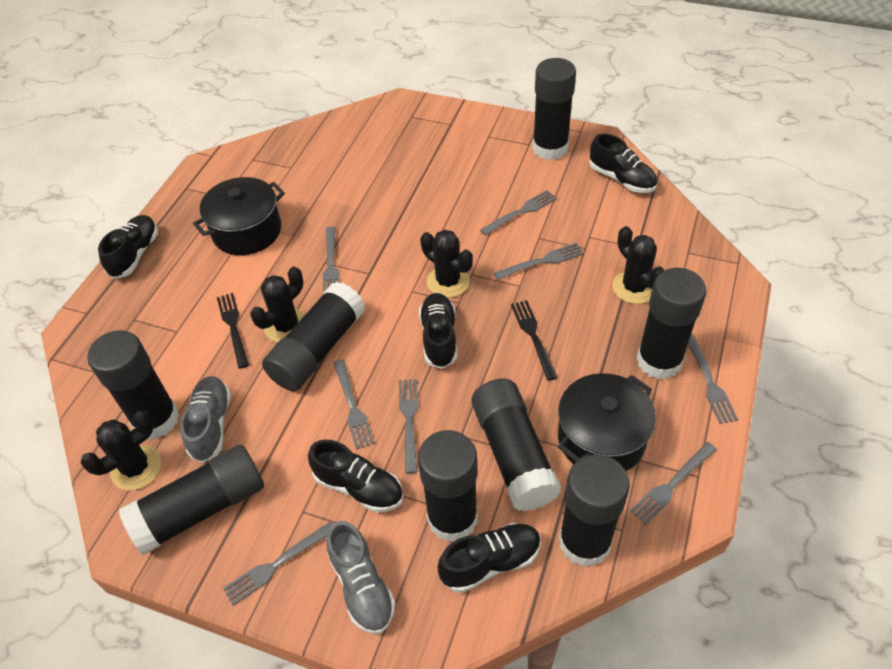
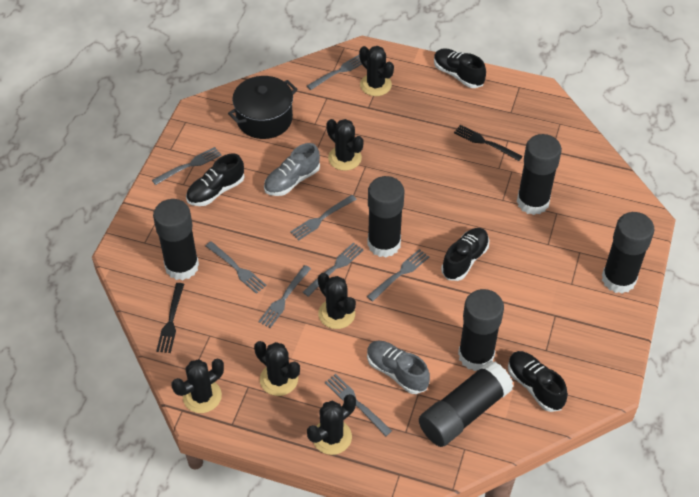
black cactus: [81,411,161,490] [250,267,305,343] [420,230,473,298] [612,226,665,304] = 4 -> [171,359,224,413] [254,341,300,396] [307,394,356,455] [318,273,356,329] [326,119,364,171] [359,46,394,96] = 6
black glue stick: [87,330,179,439] [119,444,264,555] [262,282,365,391] [418,430,478,542] [472,378,561,511] [532,58,576,160] [559,454,630,567] [636,268,706,379] = 8 -> [153,199,199,280] [367,176,404,257] [419,360,514,447] [458,289,504,371] [517,134,562,215] [602,212,655,294] = 6
black pot: [193,177,285,255] [558,373,656,471] = 2 -> [228,76,298,139] = 1
black shoe: [98,215,158,279] [308,440,403,512] [419,293,457,369] [437,523,541,593] [589,134,657,193] = 5 -> [186,153,245,206] [434,48,486,88] [441,228,489,281] [508,351,568,412] = 4

